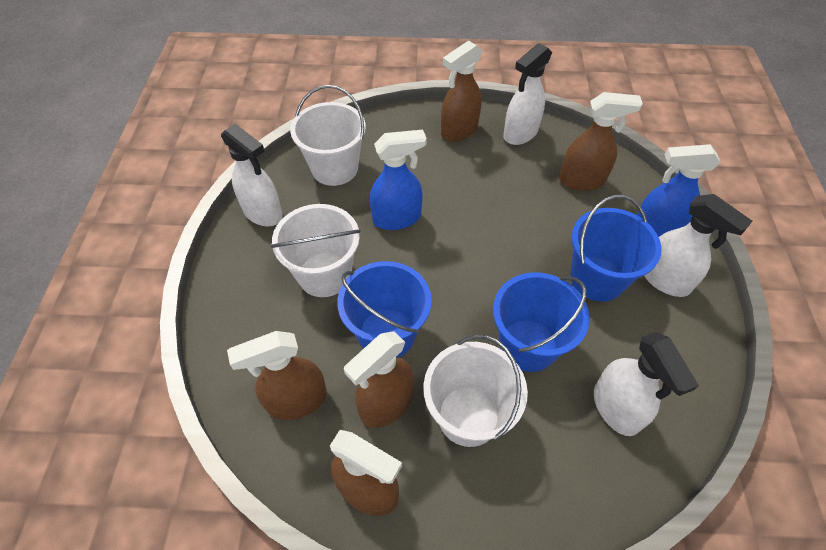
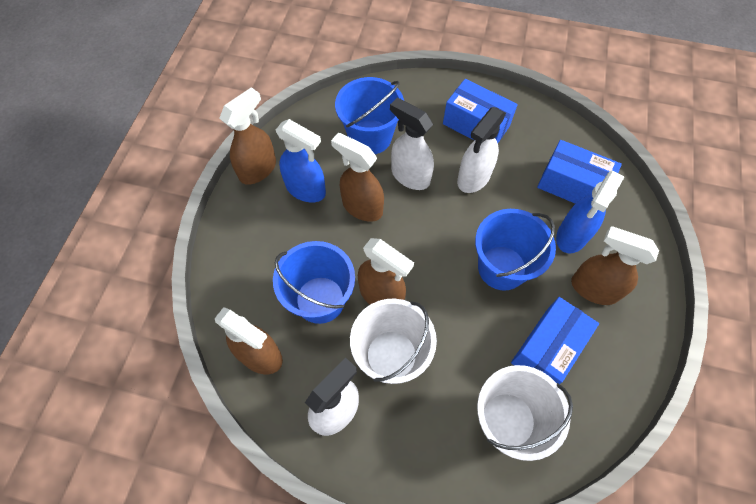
blue box: none = 0 -> [443,79,518,143] [511,297,599,384] [537,140,622,204] = 3
white bucket: [271,204,361,297] [290,85,366,186] [423,335,528,447] = 3 -> [350,299,437,384] [477,365,573,461] = 2
white spray bottle: [221,123,283,226] [503,43,552,145] [594,332,699,436] [644,194,752,297] = 4 -> [305,358,359,436] [390,98,434,190] [457,107,506,193] = 3

